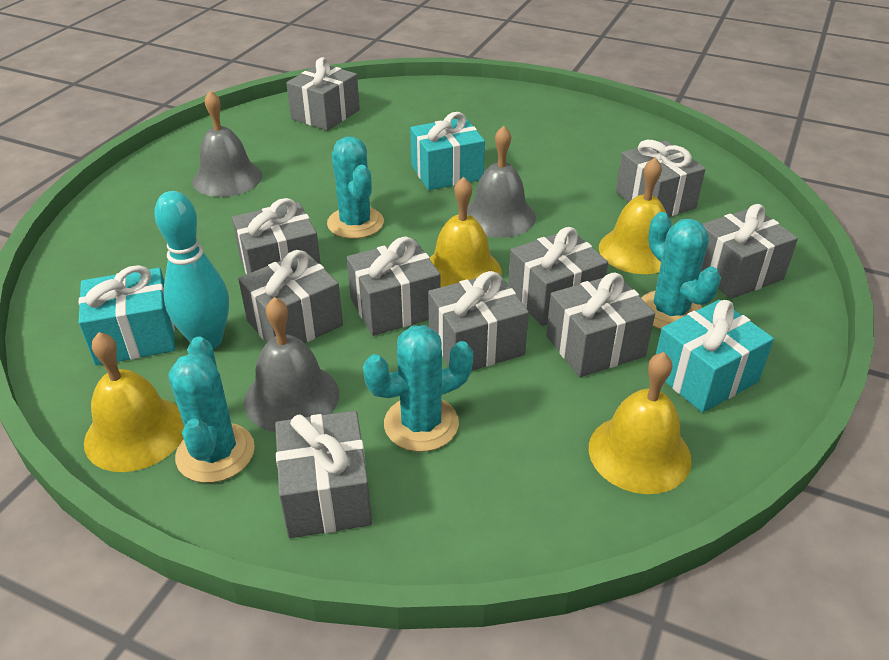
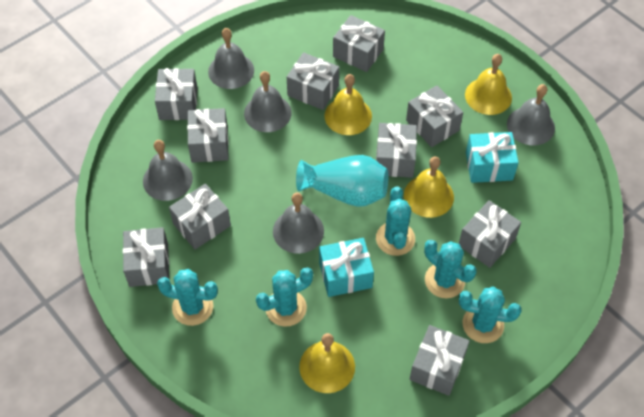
grey bell: [192,91,262,197] [244,297,339,432] [467,126,536,238] = 3 -> [143,140,193,201] [208,28,254,89] [244,71,292,132] [273,193,324,254] [507,84,555,145] = 5
turquoise bowling pin: [154,191,229,349] = 1 -> none = 0
turquoise cactus: [168,336,255,483] [327,136,384,239] [363,325,474,452] [641,212,721,329] = 4 -> [157,269,218,326] [256,267,313,327] [376,186,415,256] [424,240,477,298] [459,286,522,343] = 5
turquoise gift: [78,265,175,366] [410,112,485,190] [656,300,774,413] = 3 -> [319,238,374,297] [466,132,519,183] = 2
turquoise vase: none = 0 -> [296,155,388,207] = 1

